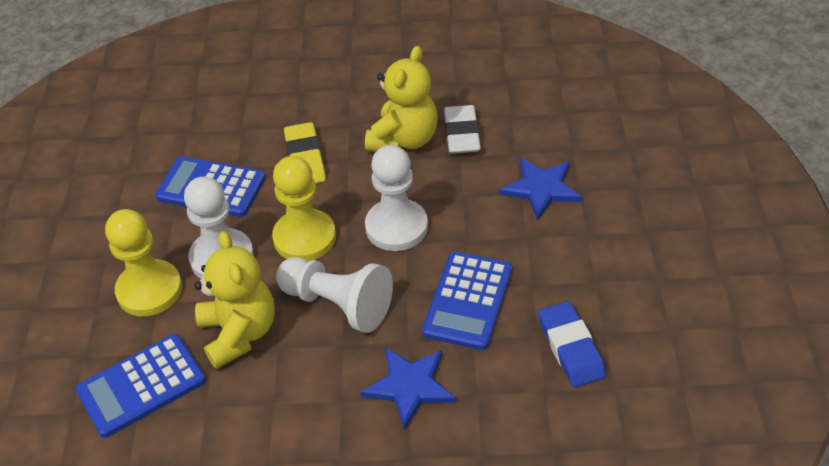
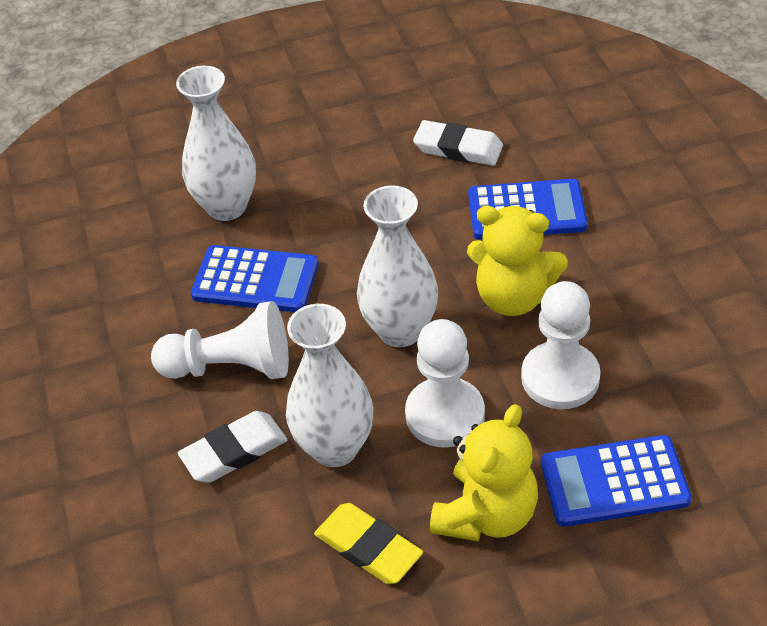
blue eraser: [538,301,606,387] = 1 -> none = 0
blue star: [360,347,456,429] [500,158,582,220] = 2 -> none = 0
white eraser: [444,105,481,154] = 1 -> [178,411,287,483] [413,120,503,166] = 2
white vase: none = 0 -> [176,66,256,221] [286,304,374,467] [357,185,438,347] = 3
yellow pawn: [105,209,182,316] [272,156,336,261] = 2 -> none = 0

